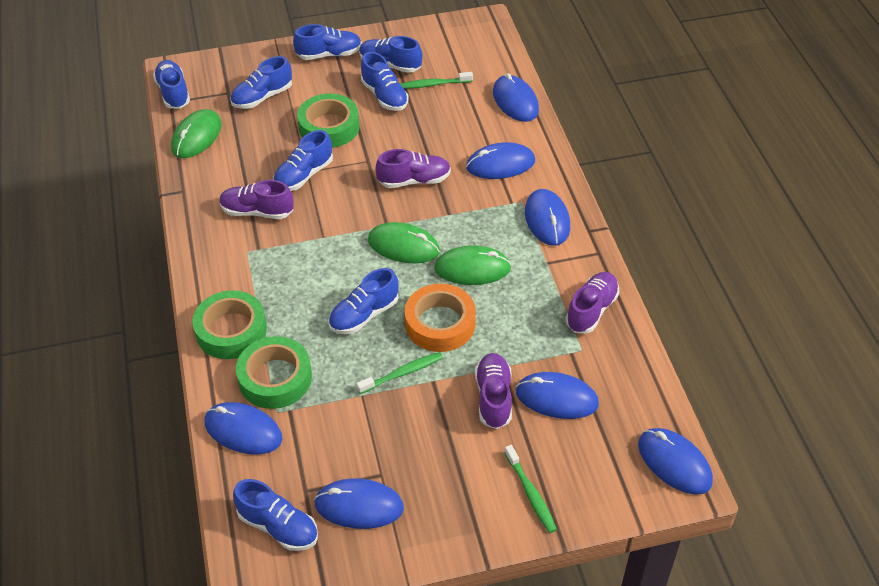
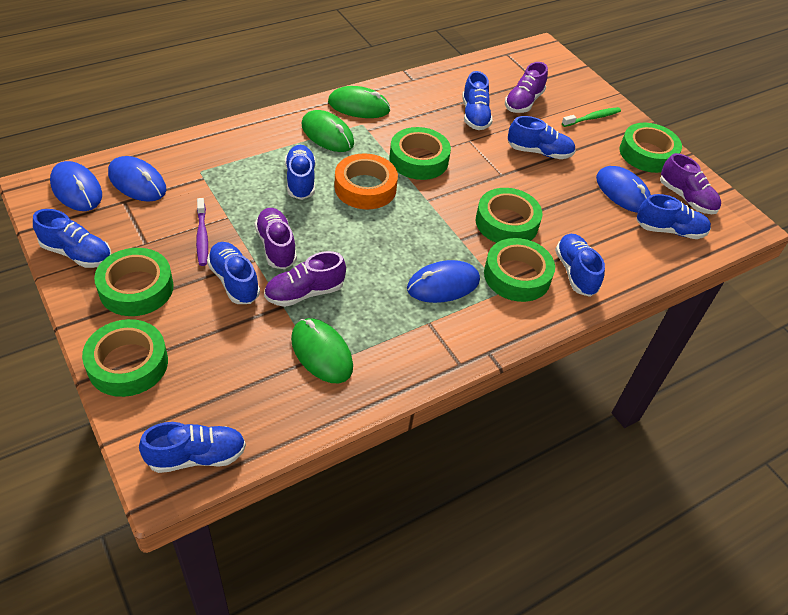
blue mouse: [205,402,282,454] [314,478,404,529] [466,142,535,179] [493,73,539,122] [516,372,599,419] [525,189,570,246] [638,428,713,495] = 7 -> [50,161,102,211] [108,156,166,202] [407,260,480,303] [596,166,651,213] = 4
green tape: [192,290,267,359] [236,336,312,409] [297,93,360,148] = 3 -> [82,319,168,397] [94,248,174,316] [389,127,451,180] [476,188,542,243] [484,238,555,302] [620,123,682,173] = 6
green toothbrush: [356,352,443,394] [400,72,473,89] [504,445,557,533] = 3 -> [562,107,621,127] = 1
purple toothbrush: none = 0 -> [196,198,208,266] = 1

